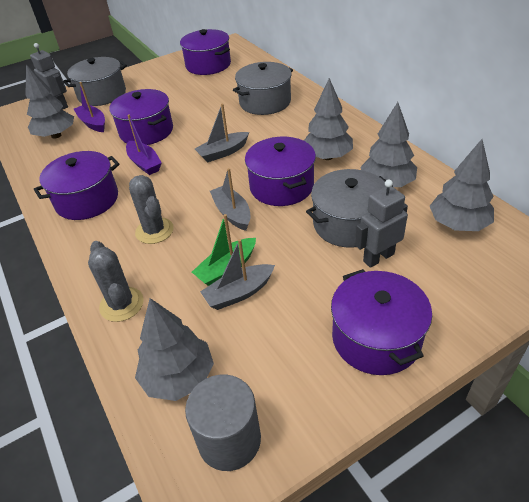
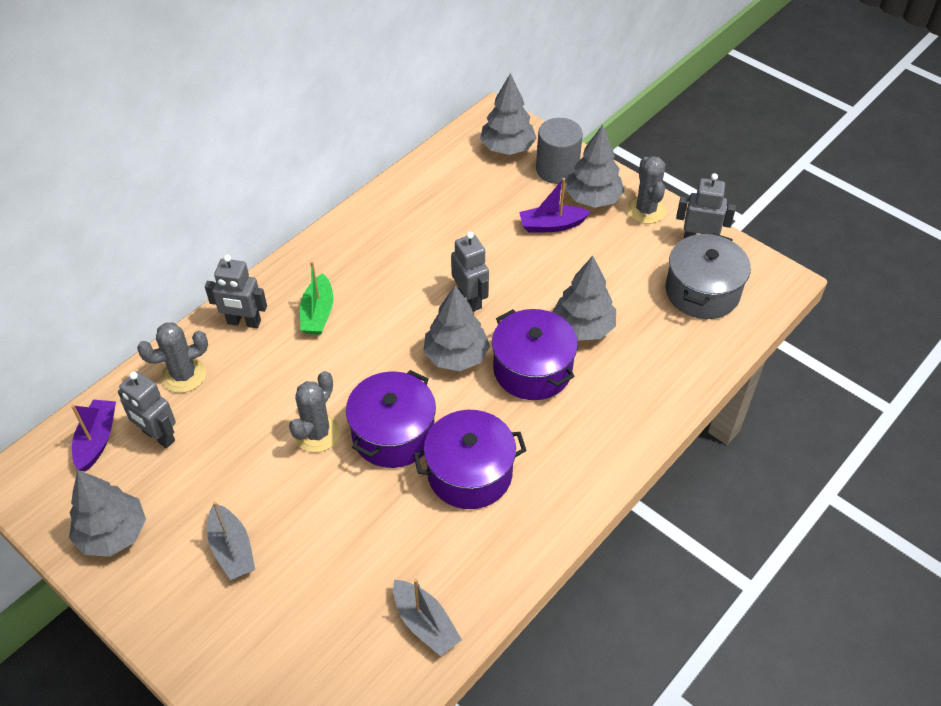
grey boat: [195,104,249,163] [200,239,275,310] [210,168,251,231] = 3 -> [207,501,255,580] [393,579,462,656] = 2
grey cactus: [88,241,144,322] [129,175,174,244] = 2 -> [137,322,208,393] [289,371,340,452] [627,156,666,224] = 3
grey pot: [63,57,127,106] [233,62,293,115] [306,169,393,248] = 3 -> [666,233,751,319] = 1
grey robot: [30,43,68,110] [355,180,408,268] = 2 -> [118,371,176,448] [205,255,267,328] [451,232,489,312] [676,173,736,238] = 4
purple pot: [34,151,120,220] [109,89,173,145] [180,29,231,75] [245,137,316,206] [331,269,432,375] = 5 -> [346,370,436,468] [413,410,527,509] [492,309,578,400] = 3

